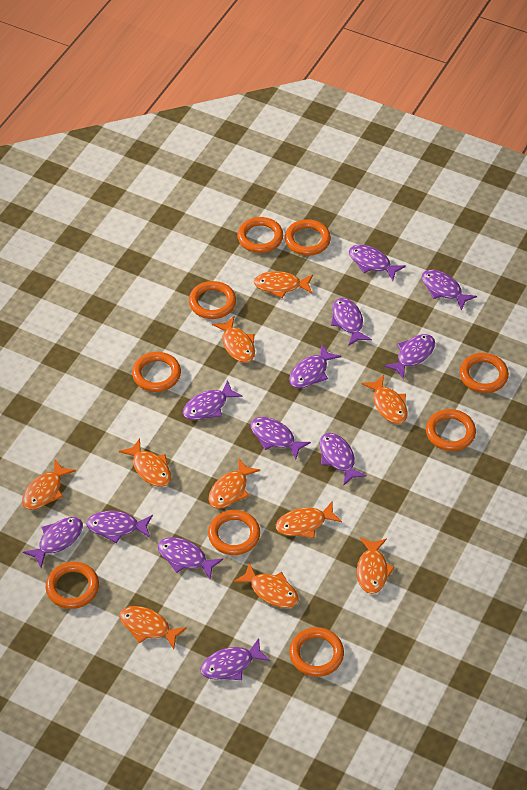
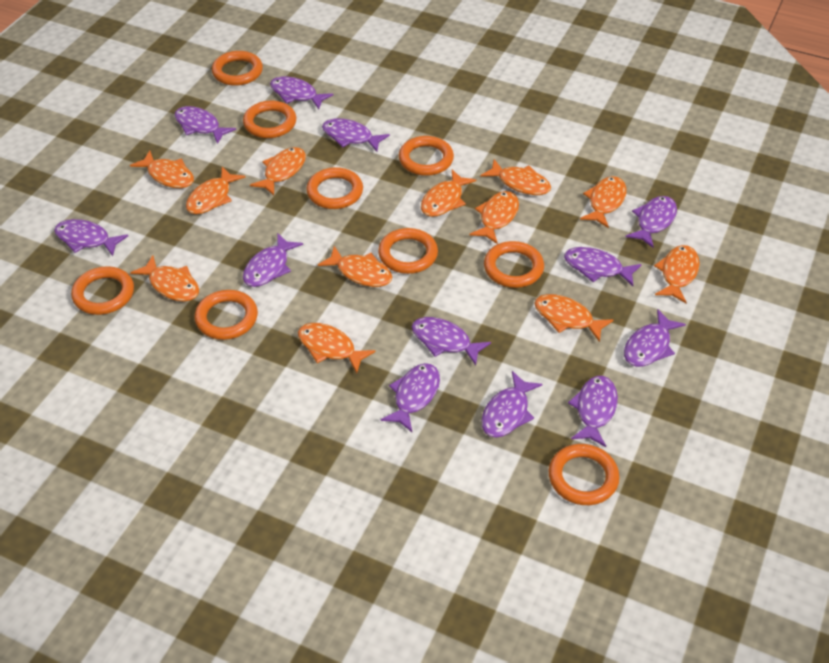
orange fish: [22,459,76,510] [119,438,171,487] [119,606,187,649] [208,459,260,509] [212,316,255,363] [234,562,299,608] [254,271,313,298] [276,502,342,538] [357,537,395,594] [362,375,408,424] = 10 -> [130,150,194,188] [130,255,199,301] [186,167,245,214] [250,147,306,195] [298,323,376,373] [318,246,393,287] [421,170,476,217] [469,191,519,244] [480,159,551,195] [534,294,613,342] [580,176,627,228] [654,245,700,303] = 12

